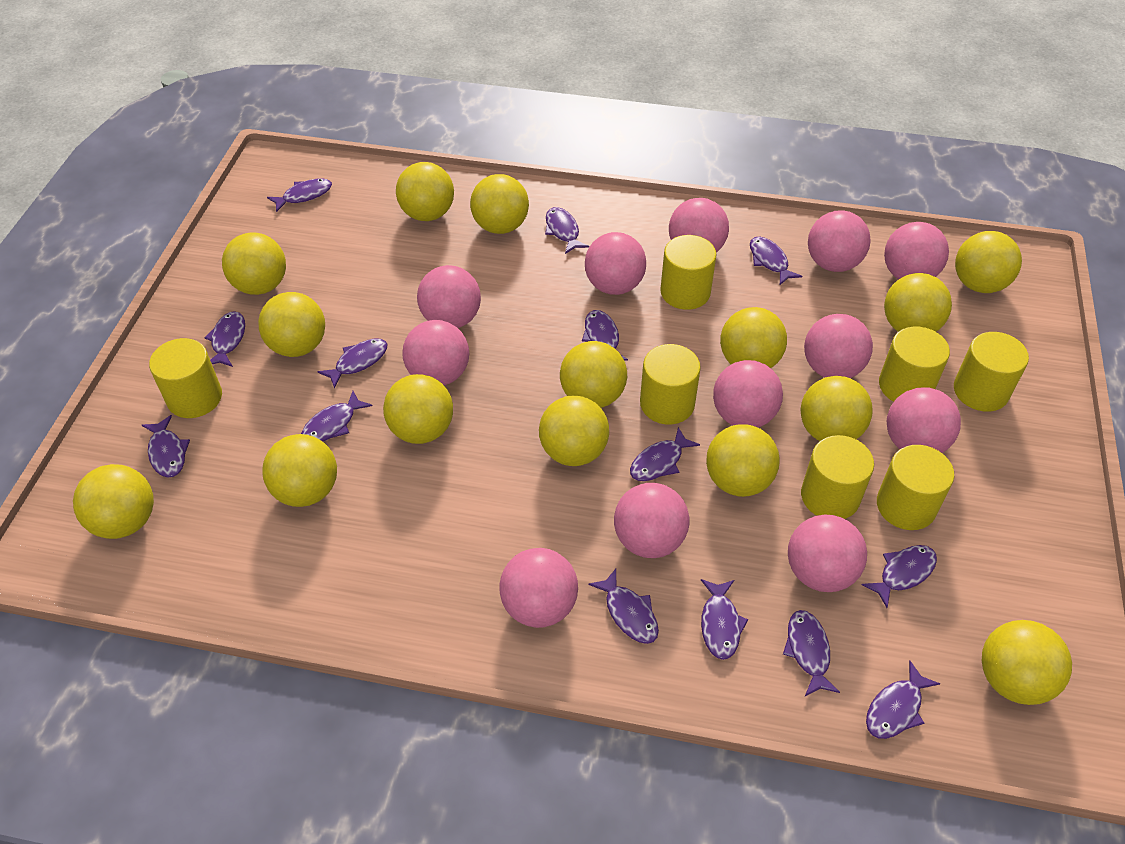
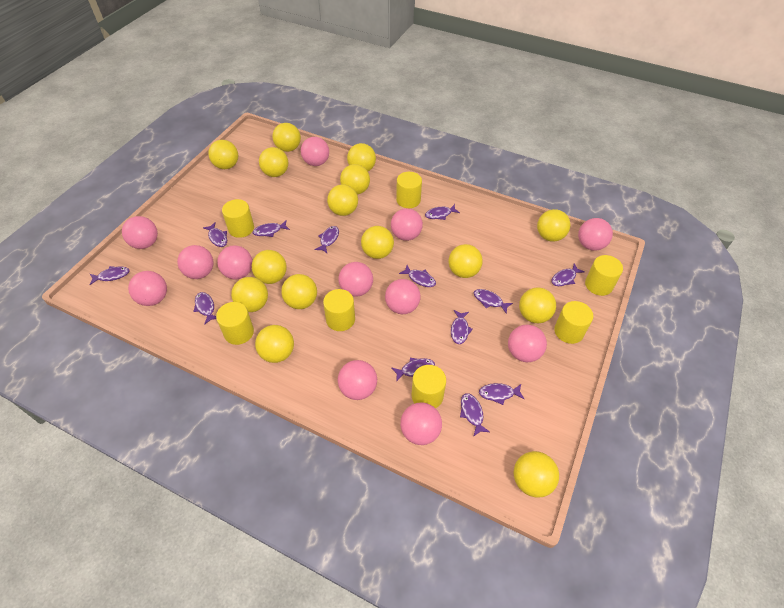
purple fish: [142,415,190,477] [204,311,245,367] [267,178,332,212] [301,391,372,442] [317,338,388,389] [545,207,589,254] [582,310,628,361] [589,569,659,644] [630,427,700,481] [701,579,748,660] [750,237,802,285] [783,610,840,696] [862,545,937,608] [866,661,940,739] = 14 -> [89,266,130,285] [193,292,216,325] [203,222,227,247] [253,220,290,237] [314,226,339,253] [391,358,435,382] [399,265,436,287] [425,204,460,220] [451,310,473,344] [460,393,490,437] [474,289,513,314] [479,383,524,405] [552,263,585,286] = 13

